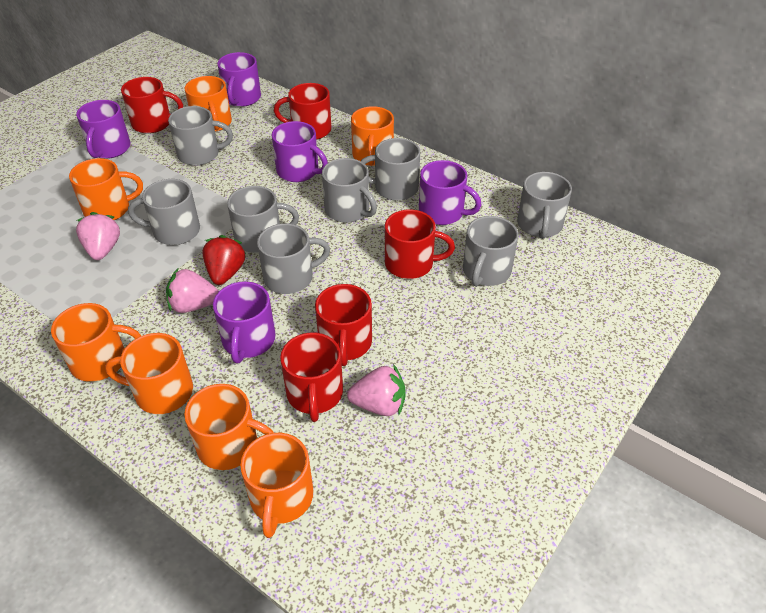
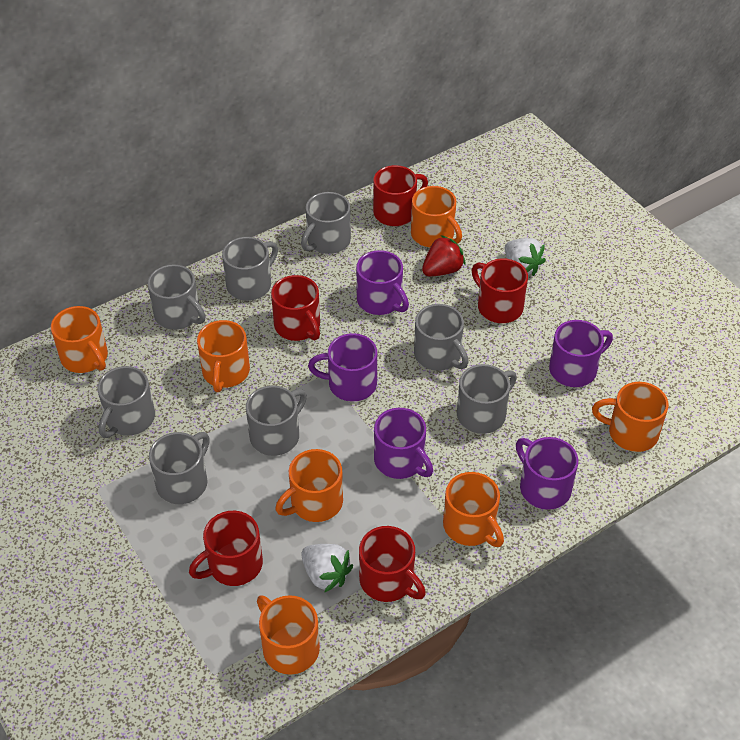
pink strawberry: [76,212,120,260] [166,268,219,313] [347,364,406,416] = 3 -> none = 0
white strawberry: none = 0 -> [301,544,353,593] [505,238,546,276] = 2

